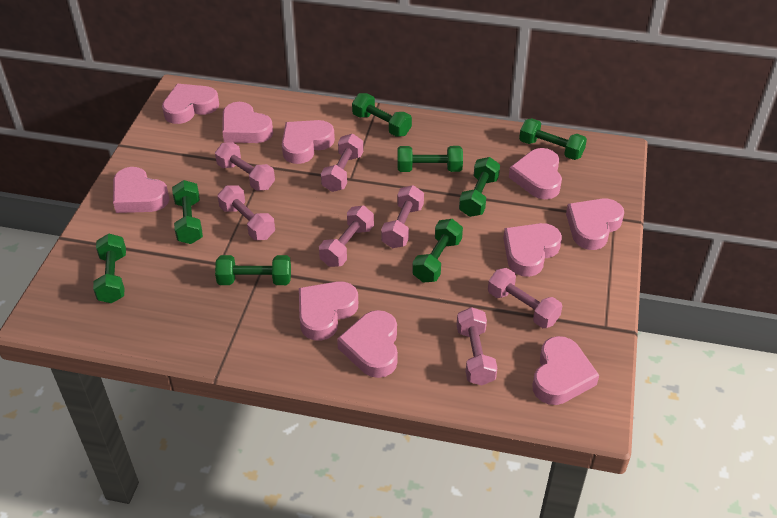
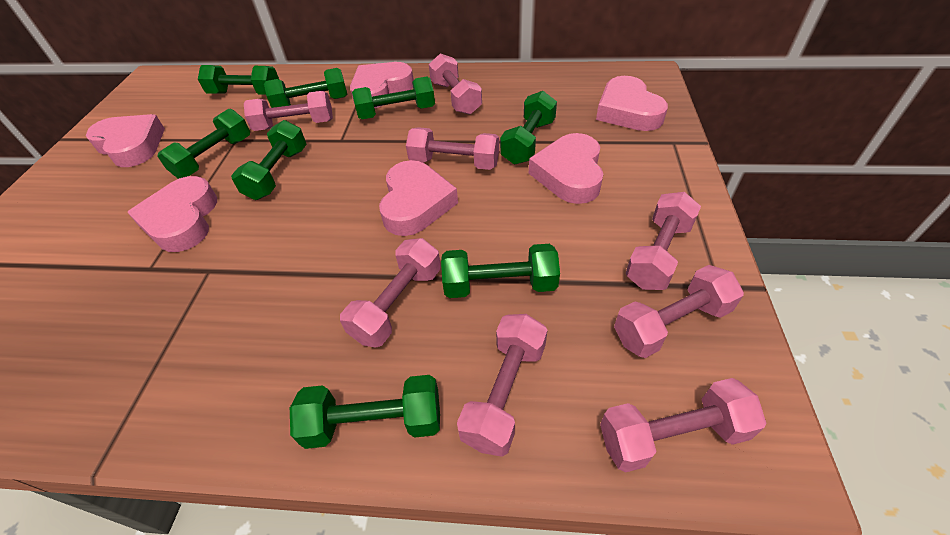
pink dumbbell: [215,142,275,191] [218,185,275,240] [319,206,374,267] [321,134,363,192] [381,185,424,248] [457,307,497,385] [488,268,562,328] = 7 -> [244,91,333,131] [340,238,441,348] [406,127,499,170] [429,53,482,115] [457,314,548,457] [600,378,766,473] [614,265,744,358] [625,192,701,290] = 8
pink heart: [113,167,170,213] [162,84,219,124] [222,102,273,143] [282,120,335,164] [299,281,358,341] [337,310,398,378] [503,223,562,277] [509,148,562,199] [533,336,599,405] [566,199,624,250] = 10 -> [86,114,165,167] [127,176,217,252] [350,62,414,108] [379,160,458,236] [529,133,603,204] [596,76,668,131] = 6

